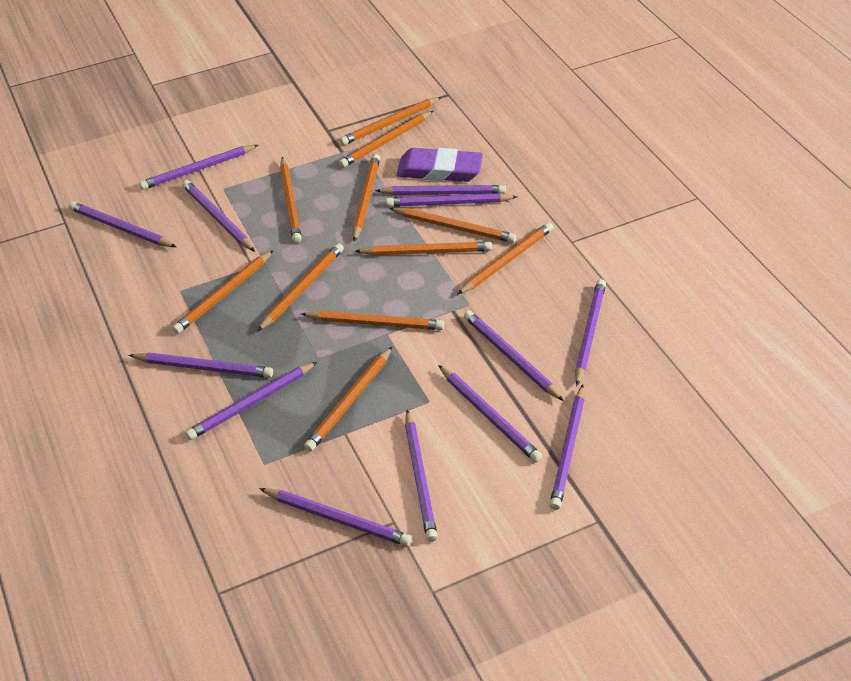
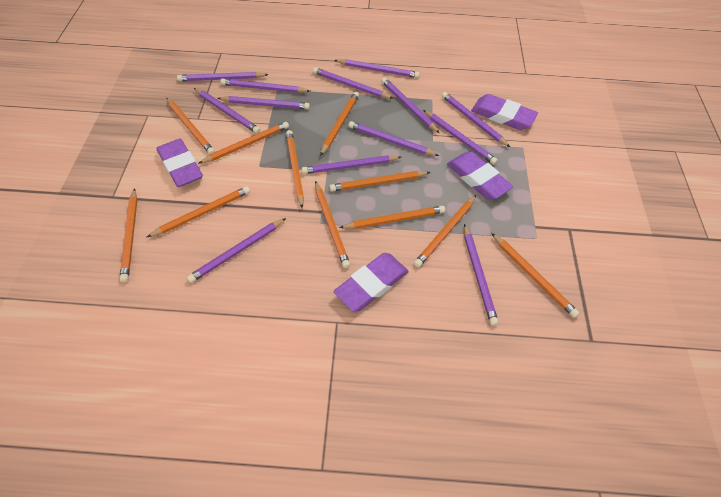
purple eraser: [397,148,483,182] = 1 -> [157,139,203,187] [334,253,409,312] [447,151,513,200] [471,94,538,130] = 4

